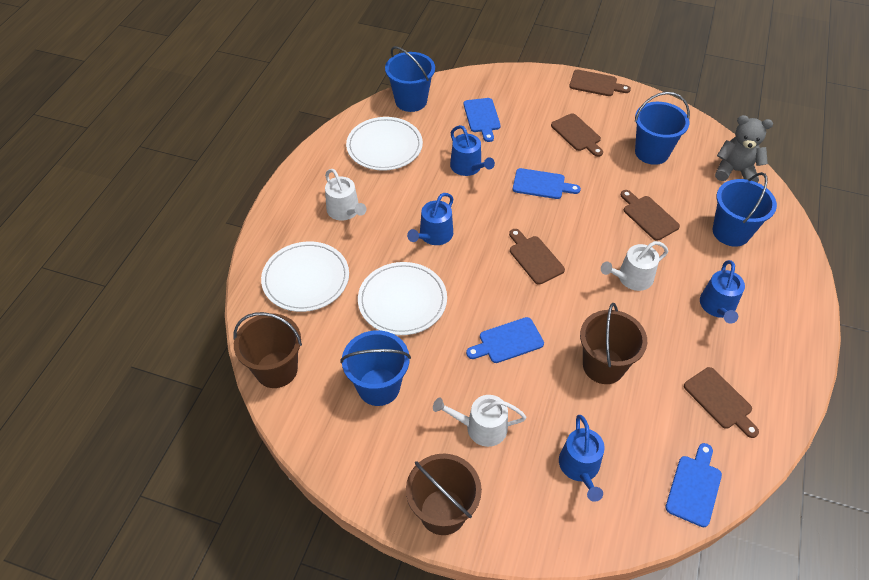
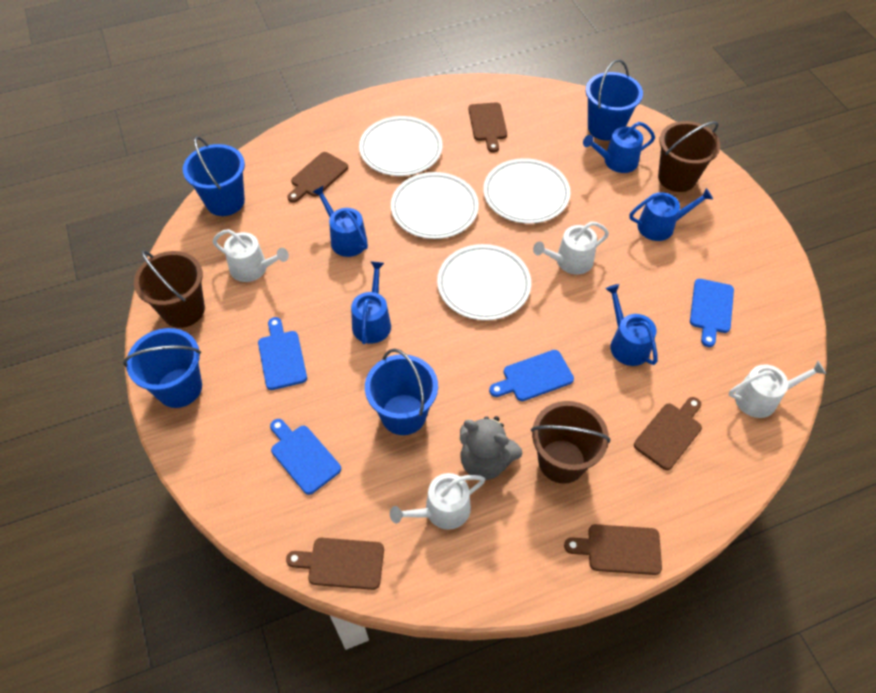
blue watering can: [407,193,454,245] [450,125,495,176] [559,415,605,502] [700,260,745,324] = 4 -> [313,185,368,257] [351,261,391,344] [583,122,655,173] [605,284,658,366] [629,188,713,241] = 5
white plate: [261,241,349,312] [346,117,423,171] [358,262,447,335] = 3 -> [359,116,443,176] [391,172,479,239] [437,244,531,320] [483,158,570,224] = 4
white watering can: [325,169,366,221] [433,395,526,447] [601,241,668,291] = 3 -> [212,229,289,282] [390,473,485,530] [533,221,609,275] [729,361,826,418] = 4

